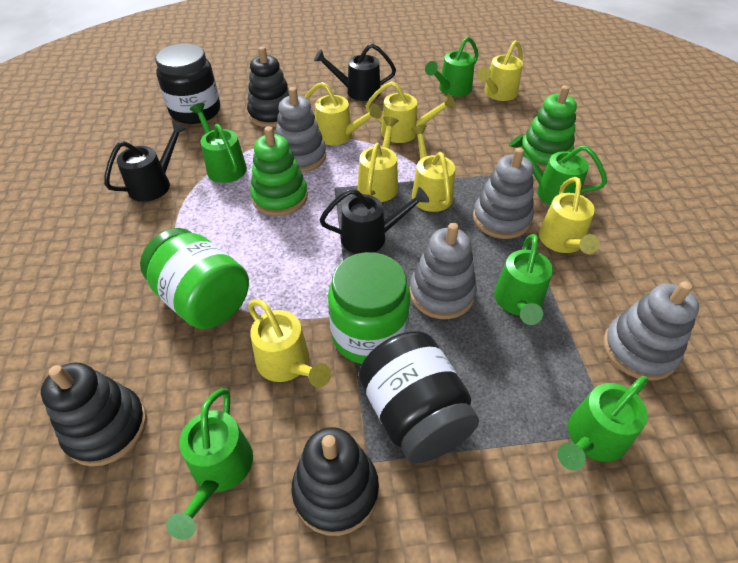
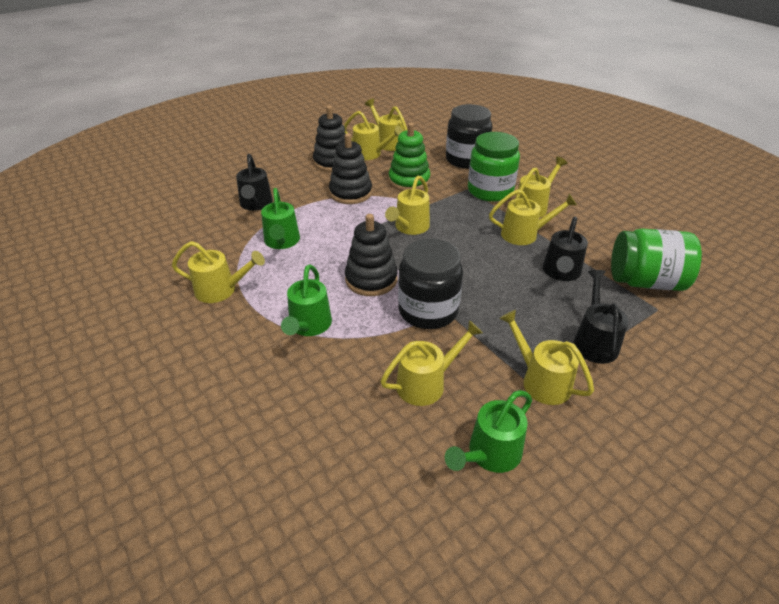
green stacking toy: [250,126,308,216] [522,85,577,171] = 2 -> [389,123,431,191] = 1
green watering can: [166,388,253,540] [190,103,247,183] [425,36,479,97] [494,234,553,325] [509,135,607,205] [558,376,648,471] = 6 -> [261,188,300,249] [281,264,332,336] [445,390,532,473] = 3
grey stacking toy: [276,87,326,173] [410,223,477,319] [473,147,534,239] [603,281,699,381] = 4 -> none = 0
yellow watering can: [248,299,331,388] [305,82,382,145] [358,117,399,202] [366,81,456,143] [411,125,455,212] [477,40,523,101] [539,177,600,254] = 7 -> [172,241,265,303] [344,111,403,160] [365,99,408,151] [380,320,483,406] [385,175,430,235] [489,189,577,245] [499,310,594,405] [515,157,567,218] = 8

